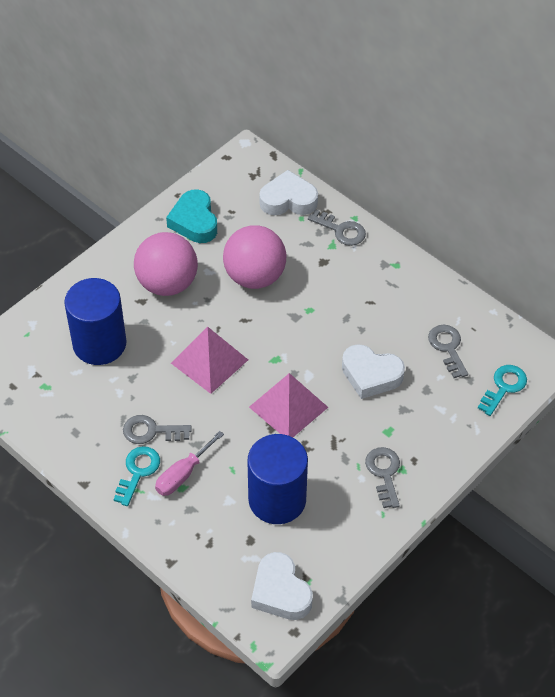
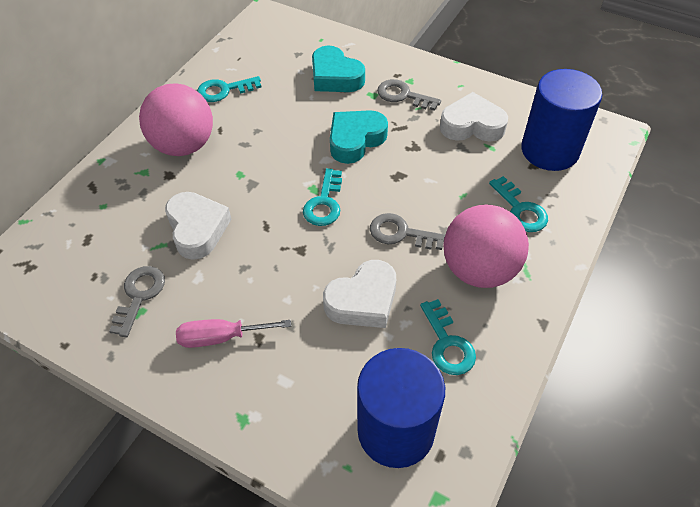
grey key: [123,415,192,444] [308,209,366,246] [365,447,400,508] [428,325,468,378] = 4 -> [109,266,165,337] [370,213,445,250] [377,79,441,111] = 3
pink pyramid: [171,327,248,394] [249,373,328,437] = 2 -> none = 0
turquoise heart: [166,189,217,243] = 1 -> [312,46,365,92] [330,110,388,164] = 2
turquoise key: [113,446,160,506] [478,365,527,416] = 2 -> [197,76,261,102] [303,168,342,226] [420,299,476,375] [489,176,548,232] = 4

